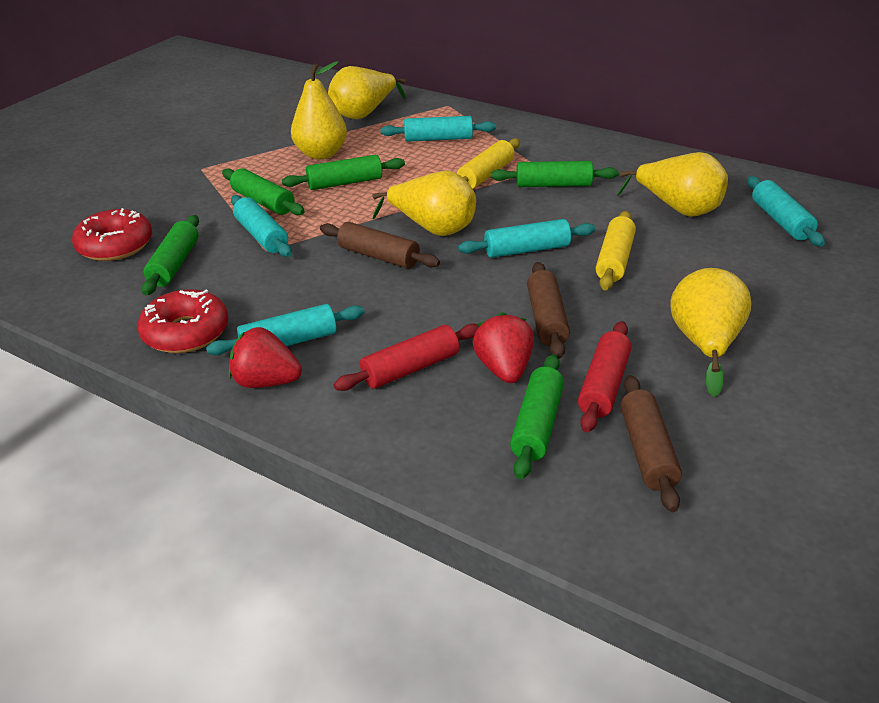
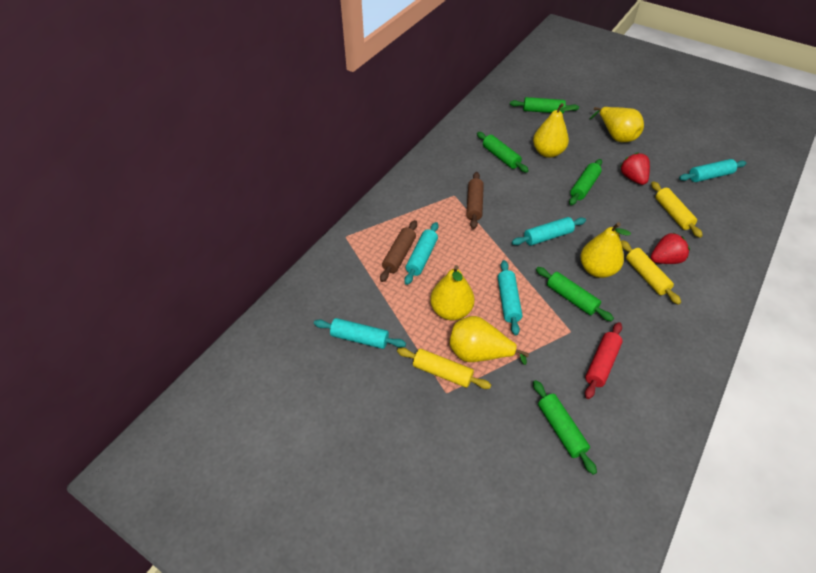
brown rolling pin: [320,222,440,268] [527,262,570,359] [620,375,682,512] = 3 -> [380,220,417,282] [466,172,484,229] = 2
red donut: [72,208,152,261] [137,289,228,353] = 2 -> none = 0
red rolling pin: [334,323,479,391] [578,321,632,432] = 2 -> [585,322,623,399] = 1
yellow rolling pin: [457,139,520,189] [596,211,636,290] = 2 -> [397,348,491,389] [621,240,681,305] [651,181,703,238] = 3

